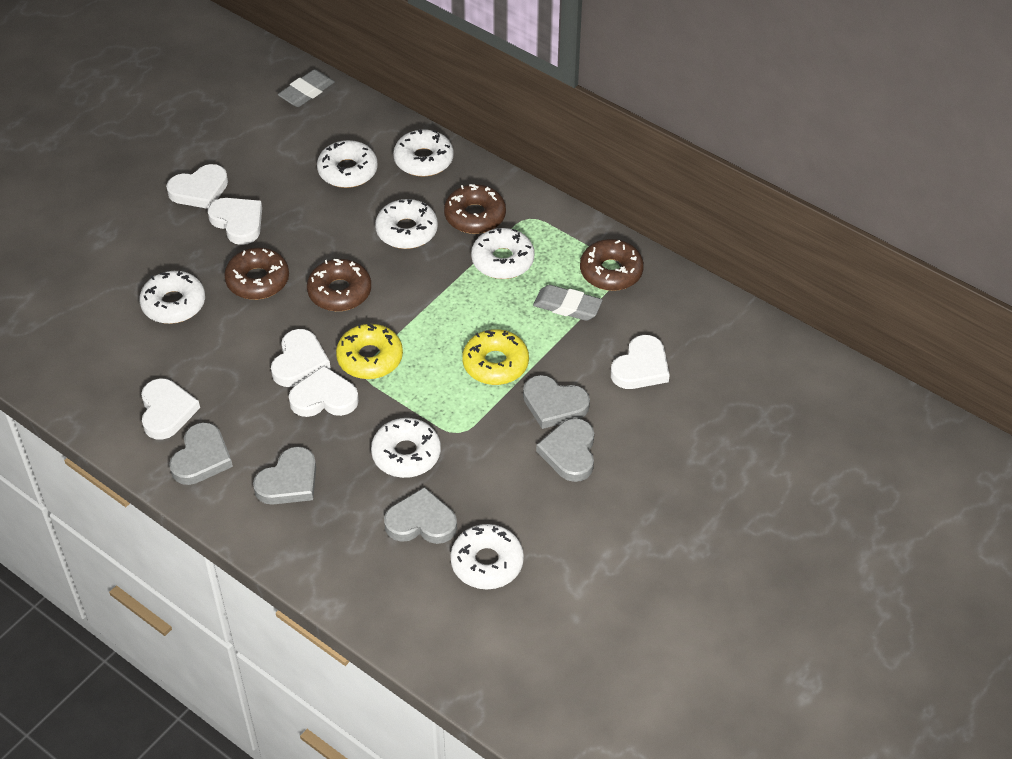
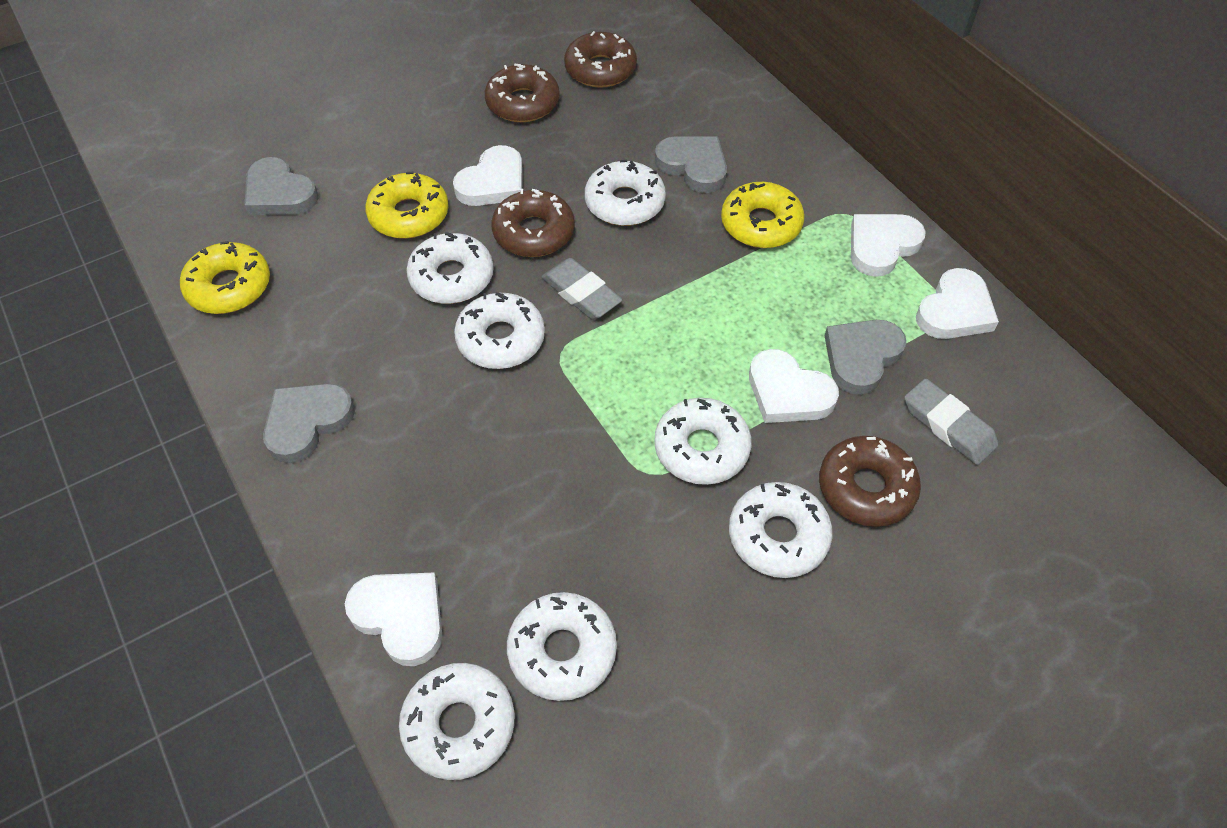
grey heart: [169,422,233,485] [253,446,316,505] [384,487,457,544] [523,375,590,429] [536,418,594,482] = 5 -> [245,157,318,215] [263,384,355,463] [655,136,727,193] [824,320,906,395] = 4
white heart: [141,378,200,440] [166,164,228,209] [208,198,262,245] [271,329,330,387] [289,366,359,417] [611,335,670,389] = 6 -> [345,573,442,666] [453,145,522,206] [749,349,839,423] [851,214,926,277] [916,268,999,339] = 5
yellow donut: [336,324,403,379] [462,329,529,385] = 2 -> [180,241,270,314] [365,172,449,239] [721,182,805,248] = 3

